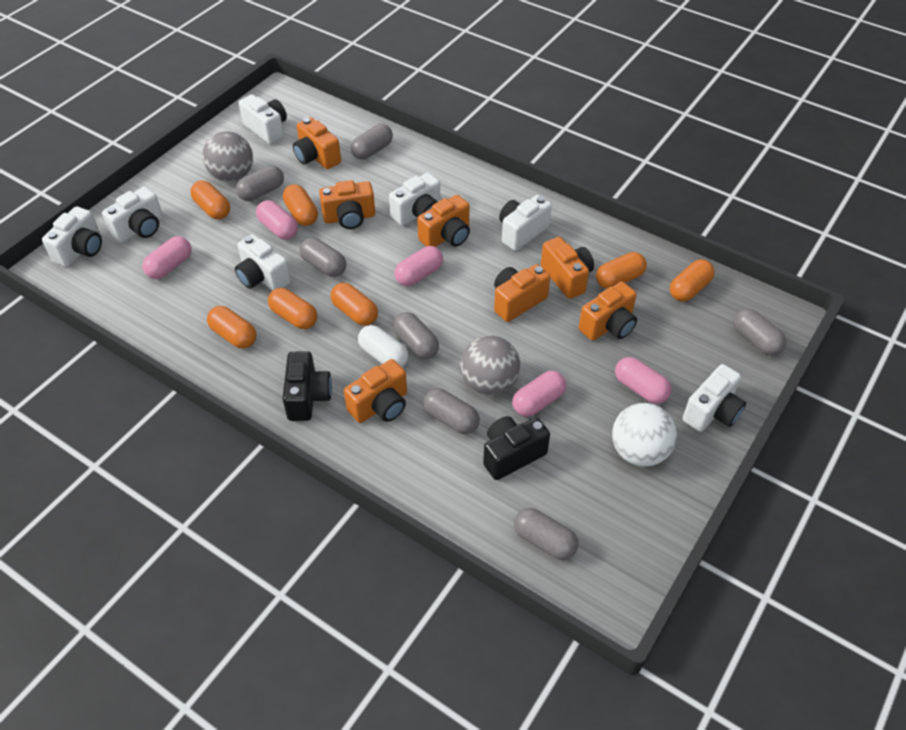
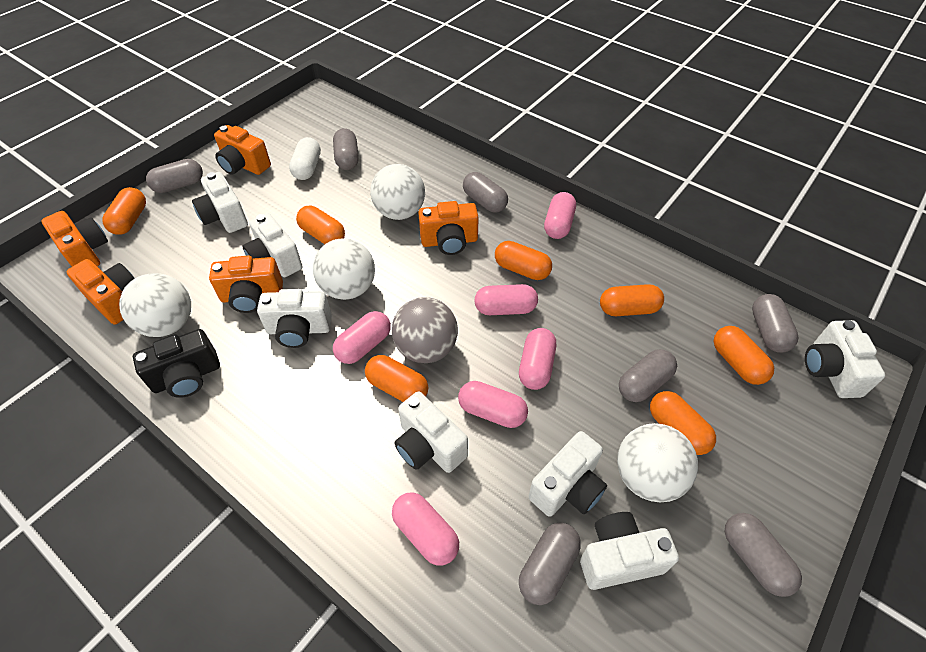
black camera: [282,351,332,421] [483,416,550,480] = 2 -> [133,329,220,398] = 1
grey ball: [203,131,253,182] [461,335,520,395] = 2 -> [392,297,458,363] = 1
orange camera: [293,117,341,169] [319,180,375,229] [344,359,407,423] [417,195,470,247] [494,264,550,322] [541,237,594,299] [579,282,637,341] = 7 -> [42,211,108,267] [66,259,135,324] [209,255,283,313] [214,125,271,175] [418,201,479,255] = 5
pink capsule: [143,236,192,279] [256,200,298,240] [394,246,443,286] [512,371,566,417] [615,357,672,404] = 5 -> [333,311,391,364] [392,493,459,566] [458,381,528,428] [474,284,538,315] [519,328,556,390] [544,192,576,239] = 6
white ball: [612,403,677,467] = 1 -> [119,273,191,337] [313,238,375,300] [370,164,425,220] [617,423,698,502] = 4

